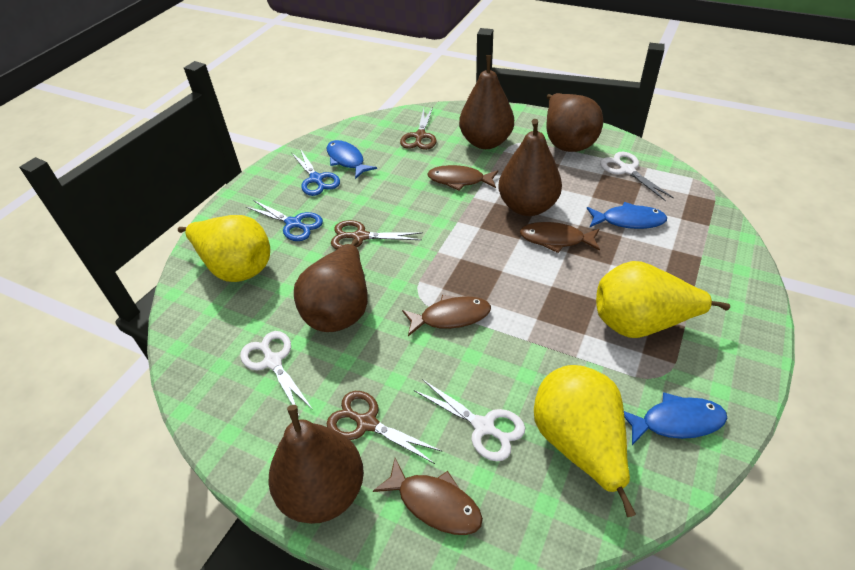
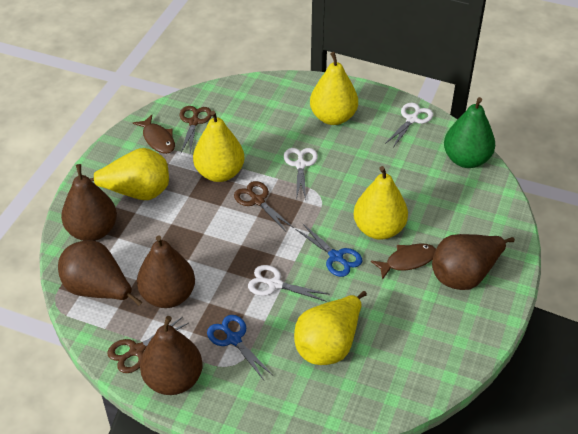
blue fish: [327,140,377,179] [587,202,667,229] [624,392,727,445] = 3 -> none = 0
brown fish: [373,458,483,535] [402,295,491,336] [427,165,498,191] [520,222,600,253] = 4 -> [133,115,175,154] [371,243,436,280] = 2
green pear: none = 0 -> [444,97,495,168] = 1
yellow pear: [178,215,270,282] [534,365,636,517] [596,261,730,338] = 3 -> [90,148,169,200] [193,111,245,182] [294,291,367,365] [310,52,358,125] [353,166,408,240] = 5

